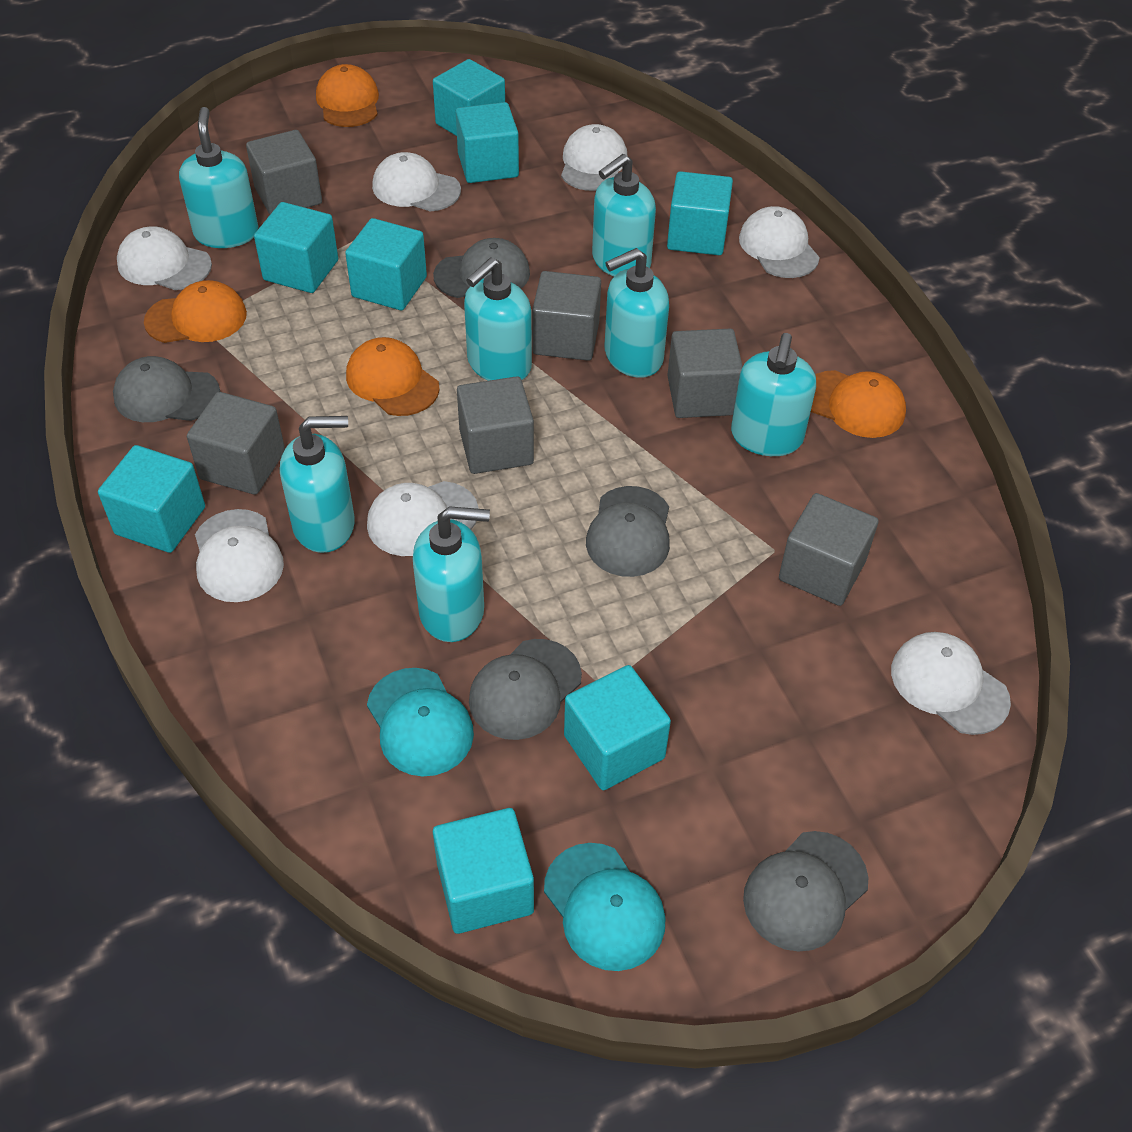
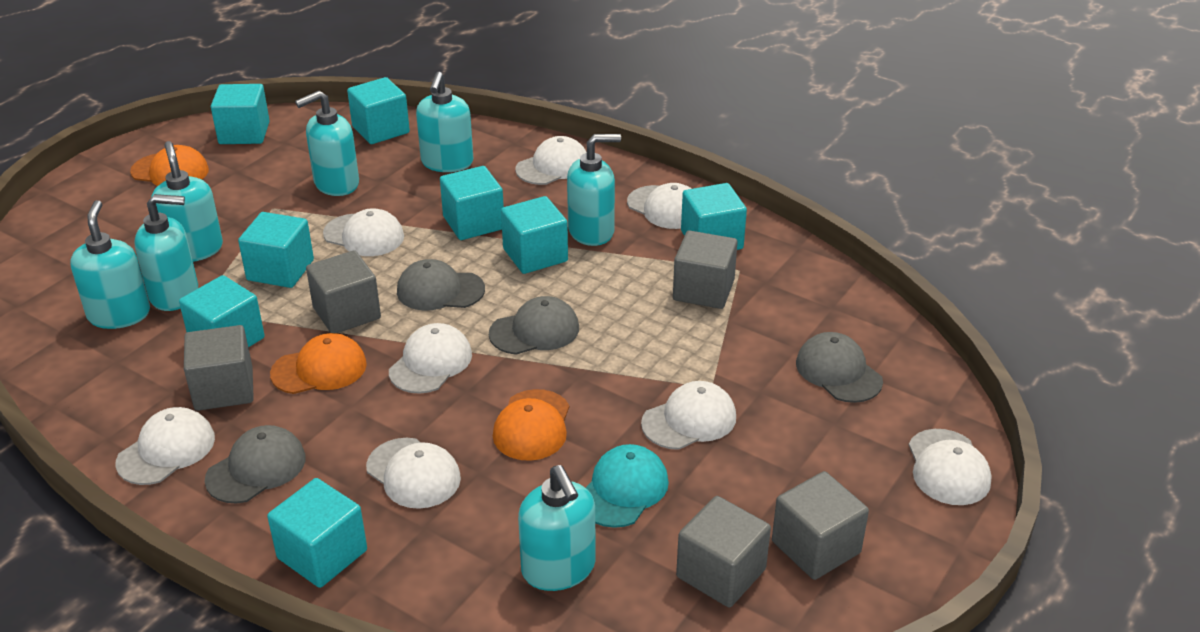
grey cap: [113,356,220,422] [433,238,530,298] [469,639,582,740] [586,486,670,577] [743,831,868,952] = 5 -> [205,425,306,503] [397,259,485,311] [489,296,579,355] [796,332,883,403] = 4
grey cube: [187,392,285,495] [246,130,322,215] [457,376,534,474] [532,271,601,361] [667,329,743,418] [779,493,879,606] = 6 -> [184,325,254,411] [306,250,381,333] [673,230,738,309] [676,496,771,608] [772,471,869,580] = 5
orange cap: [144,280,247,343] [316,64,379,127] [346,337,440,416] [811,370,906,438] = 4 -> [130,145,209,186] [270,333,367,394] [493,389,569,461] = 3
turquoise cap: [367,668,474,776] [544,843,665,971] = 2 -> [586,444,669,528] = 1
white cap: [117,226,212,290] [195,509,284,602] [367,481,479,556] [372,152,461,212] [561,124,628,191] [739,206,820,278] [891,632,1011,735] = 7 -> [116,407,215,485] [323,208,404,256] [366,438,461,509] [389,323,472,394] [515,136,587,185] [627,183,692,229] [641,381,736,450] [909,429,992,505] = 8

